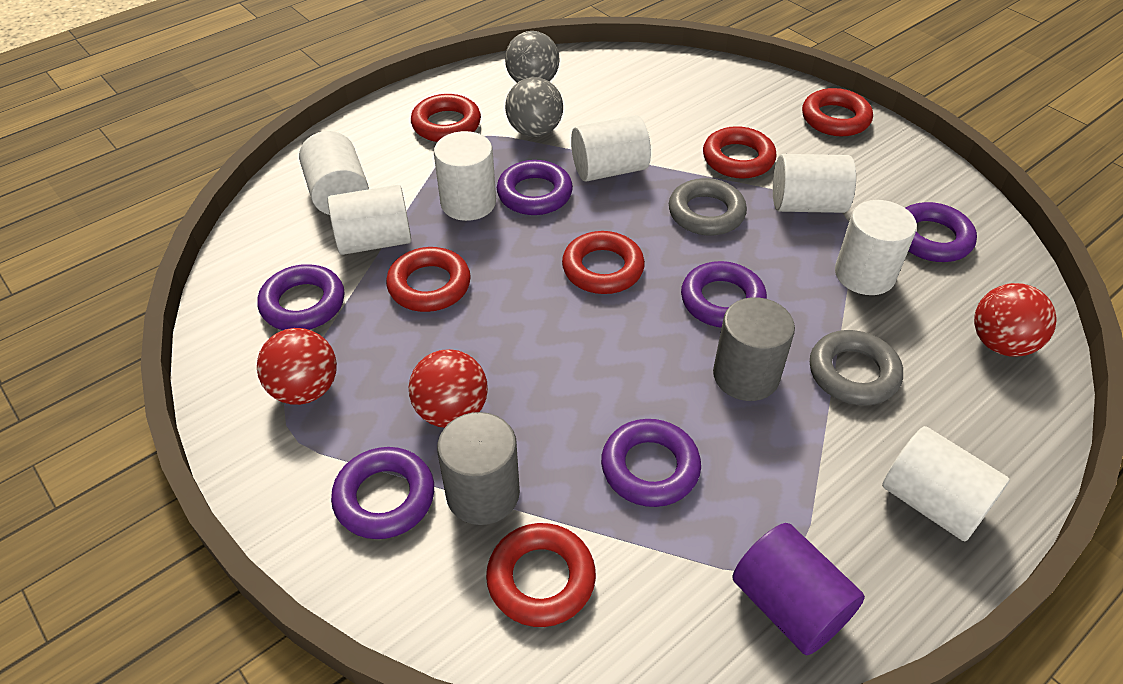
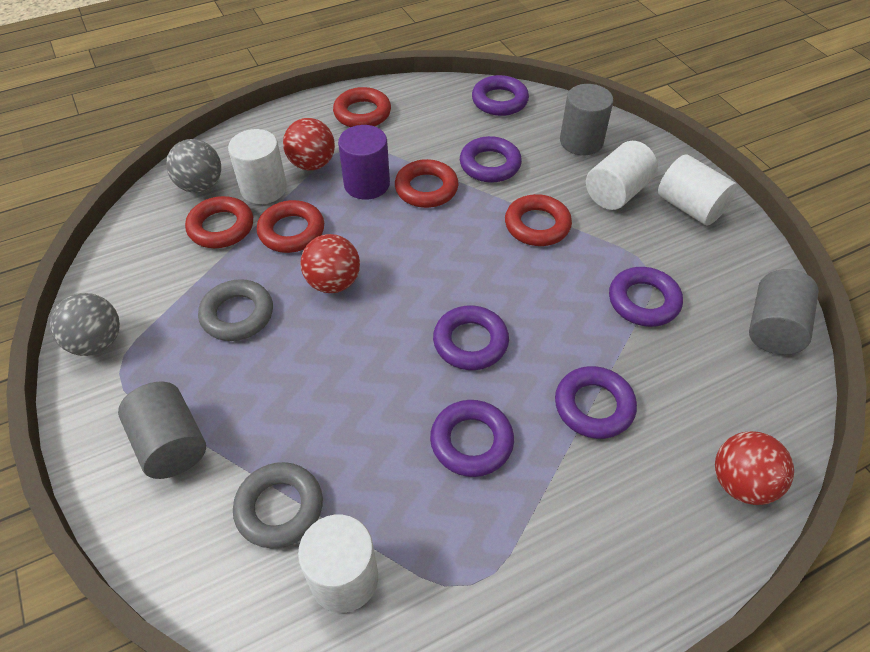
grey cylinder: [437,412,520,525] [713,297,795,401] = 2 -> [118,382,206,479] [560,84,614,155] [749,269,819,355] = 3
red ring: [386,247,471,312] [411,94,481,142] [486,523,596,627] [562,231,645,294] [703,126,777,179] [802,88,873,136] = 6 -> [185,196,253,248] [257,200,324,253] [333,87,391,127] [395,159,459,208] [505,194,572,246] = 5
white cylinder: [299,131,369,215] [328,185,411,255] [434,131,496,221] [571,115,651,181] [773,154,856,213] [835,200,917,295] [882,426,1010,541] = 7 -> [228,129,287,204] [298,515,378,613] [586,141,658,210] [658,154,737,225] = 4

